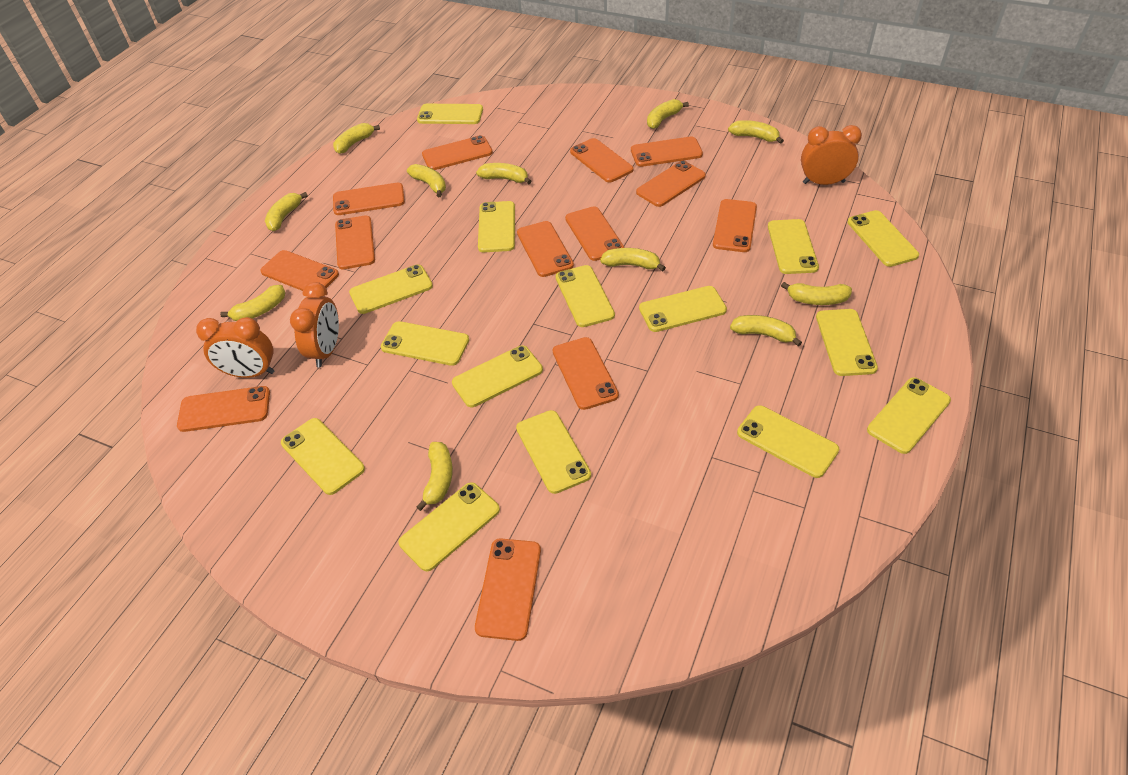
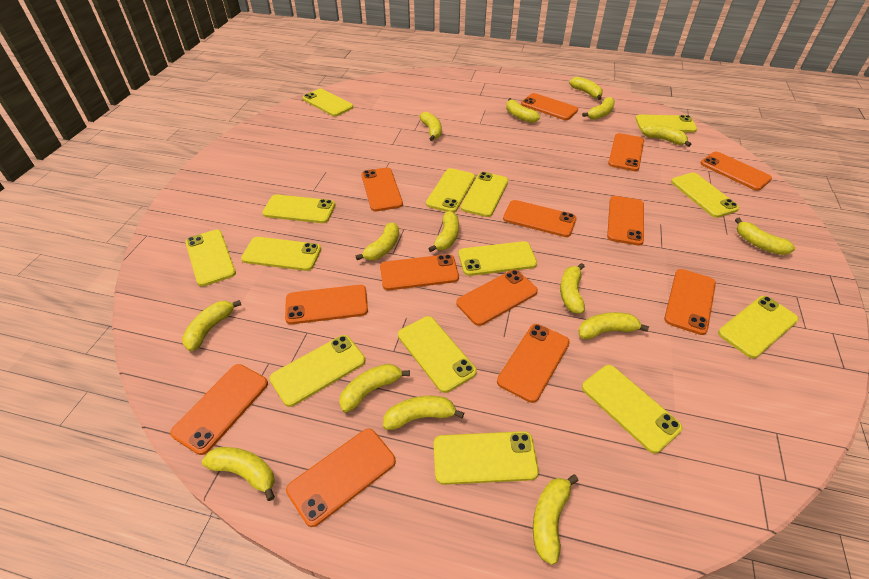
orange clock: [196,317,275,378] [290,282,339,367] [801,125,862,185] = 3 -> none = 0
yellow banana: [220,285,285,321] [265,192,308,231] [333,123,380,154] [407,164,446,197] [416,442,453,511] [476,163,531,184] [600,248,666,271] [647,99,689,129] [728,120,784,144] [730,315,802,346] [781,282,852,305] = 11 -> [182,300,241,351] [202,447,275,501] [339,364,410,413] [356,222,399,260] [383,396,464,430] [419,112,442,141] [428,211,459,252] [506,98,540,123] [533,474,579,565] [560,263,585,314] [569,77,603,100] [578,312,649,340] [582,97,615,120] [642,124,691,147] [735,218,795,255] = 15
yellow phone: [281,418,365,495] [349,265,433,314] [381,321,469,366] [398,482,500,571] [417,104,483,124] [452,345,543,407] [478,201,515,252] [516,410,591,494] [555,265,615,327] [639,286,727,332] [737,405,839,478] [768,219,819,274] [816,309,878,376] [848,210,919,267] [867,377,951,454] = 15 -> [185,230,236,286] [241,237,321,271] [262,194,335,223] [269,335,365,407] [303,89,353,116] [398,316,477,393] [426,168,475,213] [434,431,539,485] [459,241,537,276] [461,172,508,217] [582,365,682,454] [635,115,697,132] [671,172,739,218] [718,296,799,358] = 14

